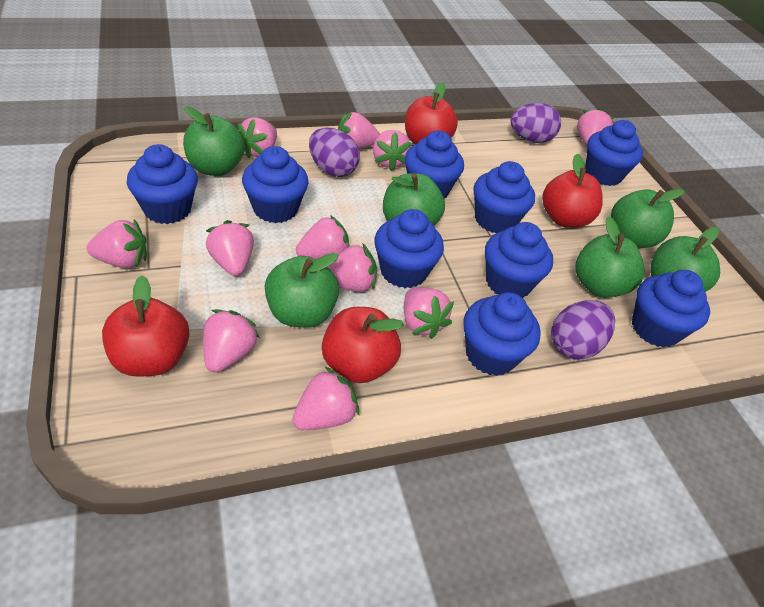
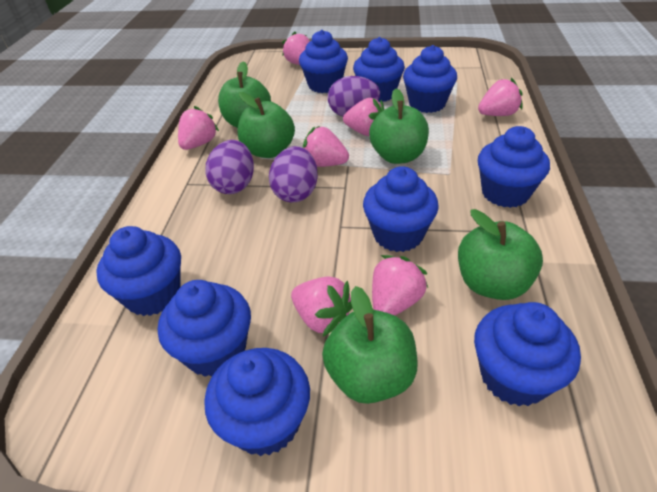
green apple: [183,106,245,176] [264,253,339,327] [383,173,445,225] [576,217,644,298] [611,189,684,248] [650,227,720,292] = 6 -> [218,61,271,128] [237,92,295,158] [322,286,418,404] [369,88,429,164] [458,209,543,300] = 5
pink strawberry: [86,219,147,268] [203,310,260,373] [206,220,254,276] [238,117,277,158] [292,367,359,430] [296,215,349,259] [328,243,377,292] [338,112,380,149] [373,130,411,171] [404,287,454,339] [577,108,614,145] = 11 -> [178,106,219,150] [282,31,310,65] [291,277,352,336] [303,126,349,167] [343,98,384,136] [372,255,428,316] [478,78,523,116] = 7
red apple: [102,276,189,377] [322,307,404,383] [405,83,458,145] [542,153,603,228] = 4 -> none = 0

